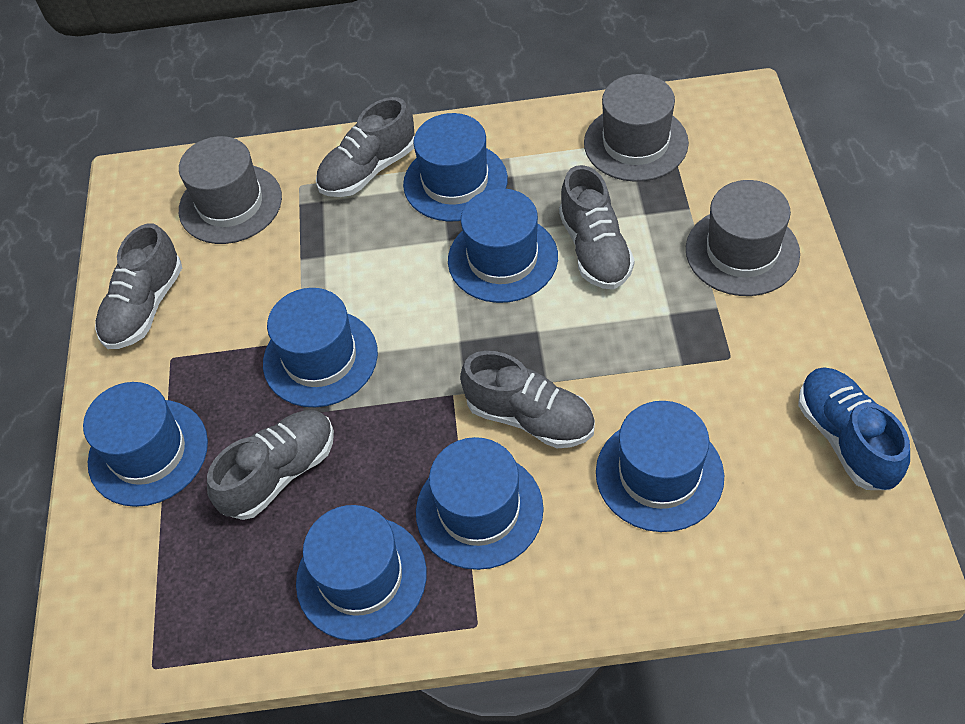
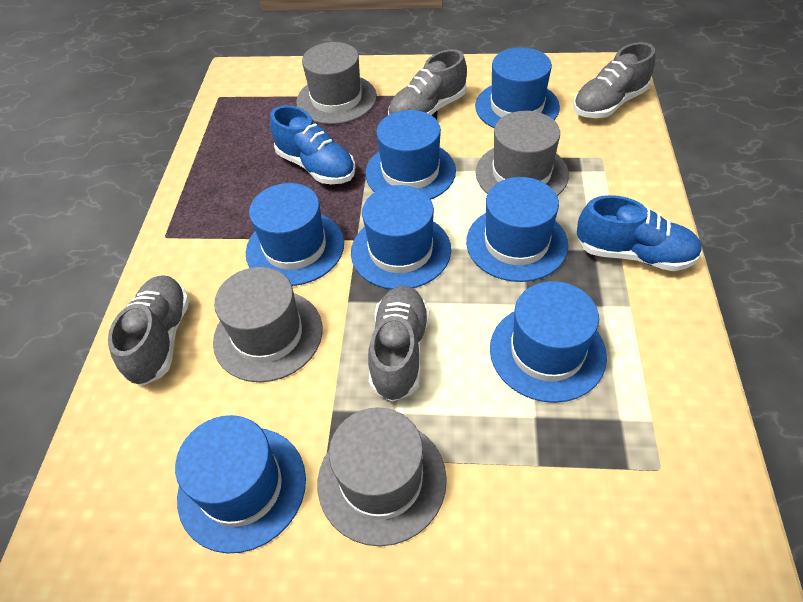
blue shoe: [798,367,910,490] = 1 -> [270,105,355,184] [577,195,702,271] = 2
grey hat: [179,136,282,244] [584,74,689,182] [686,180,800,296] = 3 -> [213,267,323,382] [296,42,377,125] [317,407,447,546] [476,111,569,196] = 4
grey shoe: [95,224,182,349] [207,410,334,520] [316,97,415,197] [460,351,595,448] [559,165,635,289] = 5 -> [108,275,189,386] [368,286,429,402] [388,49,467,115] [573,42,655,118] = 4

